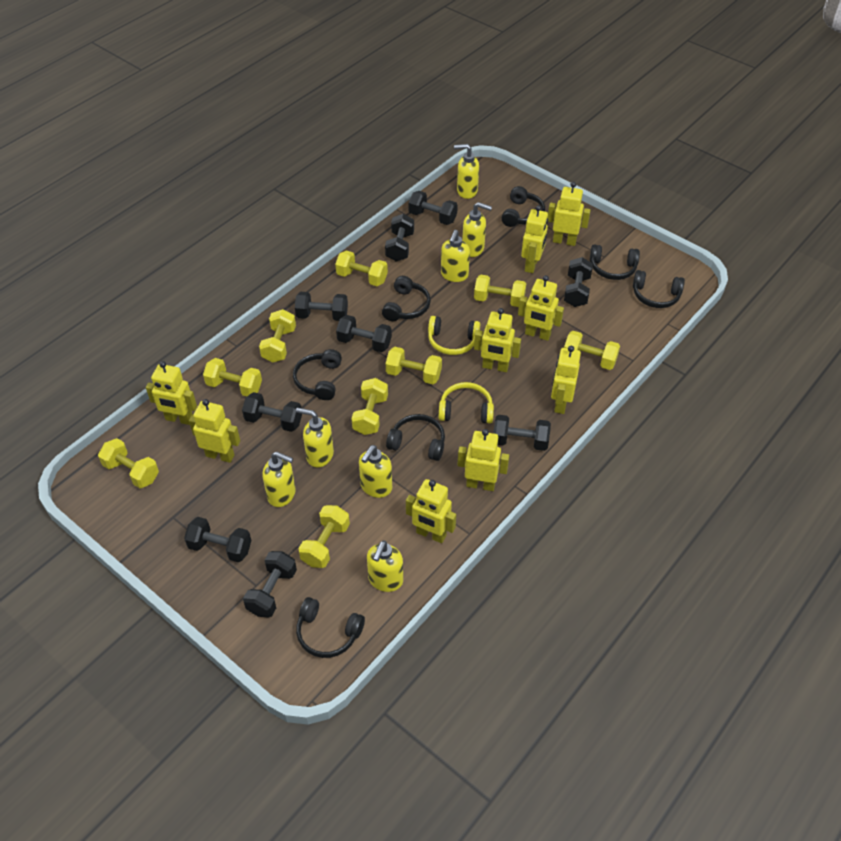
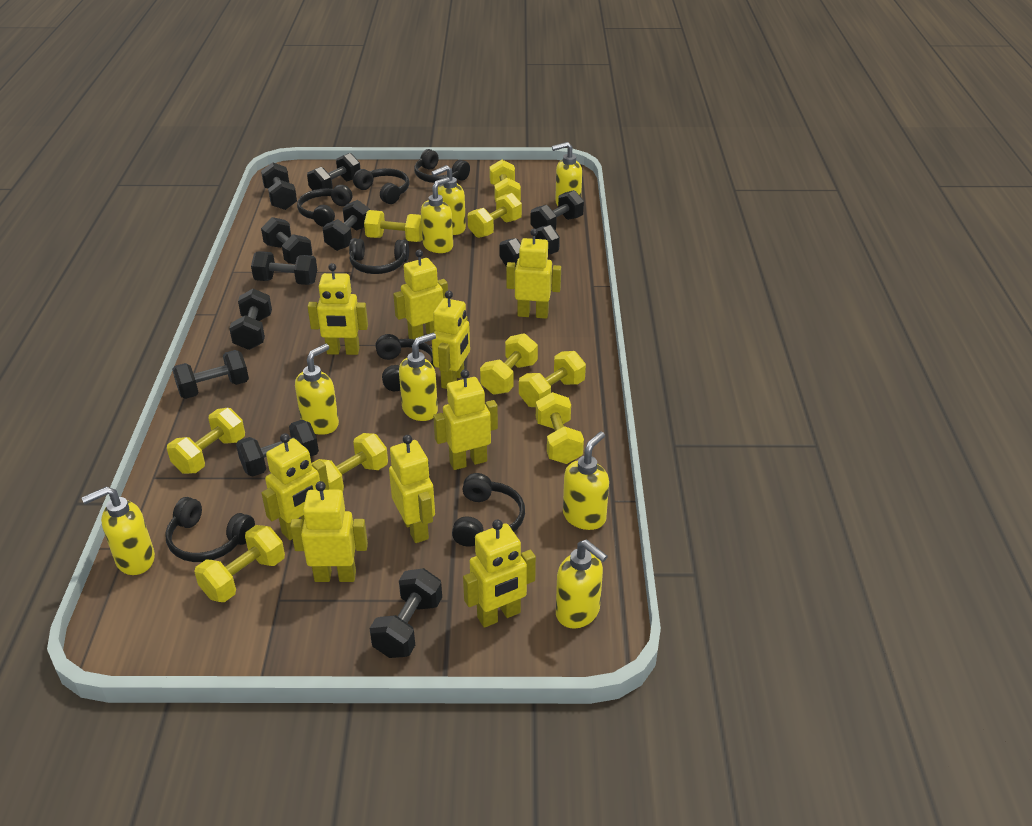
black dumbbell: [184,517,251,562] [242,392,302,432] [243,551,297,618] [295,292,348,321] [336,315,392,352] [385,214,414,262] [408,191,458,225] [493,415,551,451] [564,257,593,307] = 9 -> [172,350,249,399] [229,289,272,350] [236,420,319,477] [251,251,317,285] [261,162,297,210] [261,217,313,264] [307,153,361,190] [322,200,370,251] [369,568,442,658] [499,225,560,266] [531,190,584,230] = 11
yellow headphones: [428,316,480,355] [439,382,494,423] = 2 -> none = 0
yellow soap dispenser: [263,452,296,507] [296,408,334,467] [359,445,392,498] [367,540,403,592] [441,230,470,282] [454,144,479,199] [462,202,492,257] = 7 -> [82,486,155,575] [295,344,339,435] [399,333,438,421] [421,177,453,253] [431,165,466,235] [552,142,582,206] [556,539,608,628] [563,431,609,530] = 8

